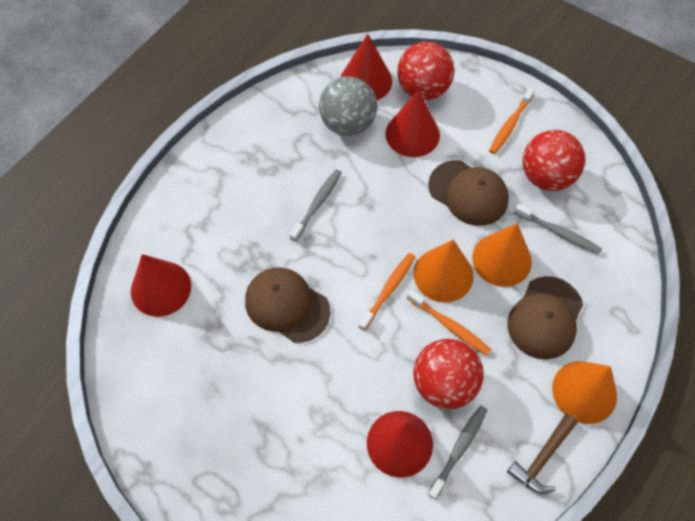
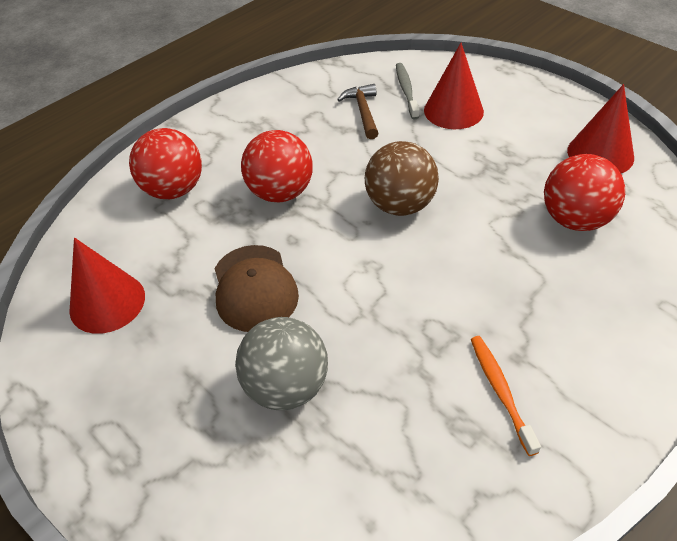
brown ball: none = 0 -> [365,141,439,216] = 1
brown cap: [245,267,330,343] [428,160,509,226] [508,276,583,359] = 3 -> [214,245,299,332] = 1
grey toothbrush: [289,169,342,242] [428,406,487,500] [514,203,602,255] = 3 -> [396,63,419,120] = 1
orange cone: [414,240,474,302] [472,223,532,287] [552,361,617,424] = 3 -> none = 0
orange toothbrush: [358,253,415,331] [407,289,491,356] [489,87,535,154] = 3 -> [471,336,541,456] = 1
red cone: [131,254,191,317] [341,34,392,100] [367,411,433,478] [385,90,440,157] = 4 -> [69,238,145,334] [424,43,484,129] [567,84,634,173] = 3

